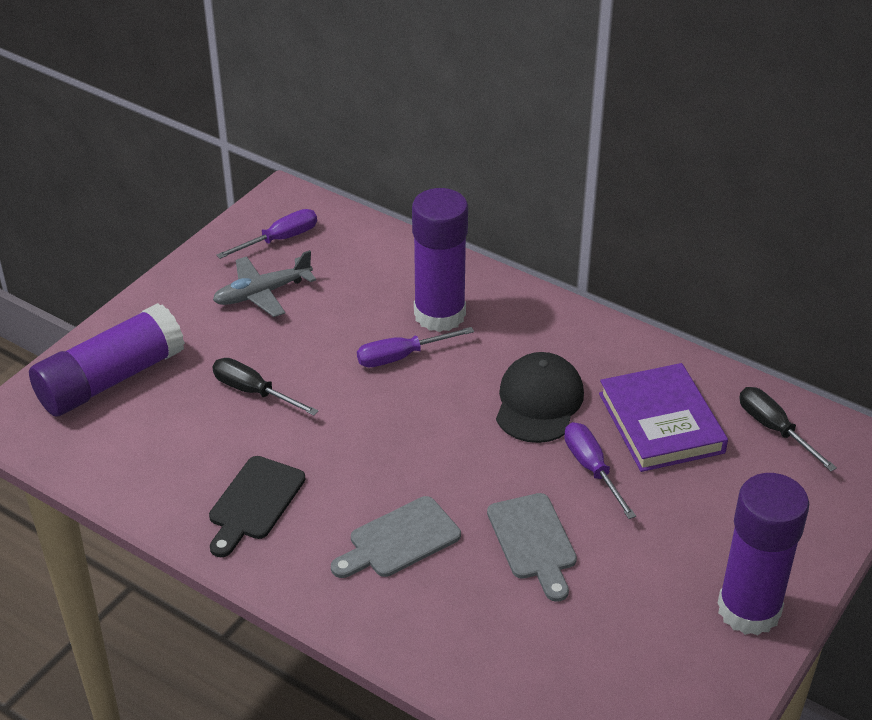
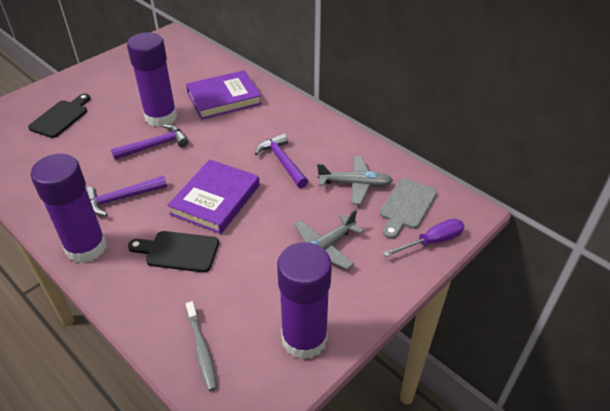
black cap: [496,352,584,443] = 1 -> none = 0
black cutting board: [209,456,306,557] = 1 -> [28,94,90,138] [128,231,219,272] = 2
black screwdriver: [212,358,318,416] [739,387,837,471] = 2 -> none = 0
grey cutting board: [331,496,461,578] [487,493,577,602] = 2 -> [380,178,437,239] = 1
grey plane: [213,250,316,317] = 1 -> [294,209,364,270] [317,156,393,205] = 2
grey toothbrush: none = 0 -> [186,301,217,391] = 1
purple book: [599,363,728,472] = 1 -> [167,159,260,234] [186,70,262,119] = 2
purple hammer: none = 0 -> [86,176,167,216] [111,124,189,160] [255,133,308,188] = 3
purple screwdriver: [216,209,317,259] [357,327,474,367] [564,422,636,519] = 3 -> [383,219,464,257] = 1

